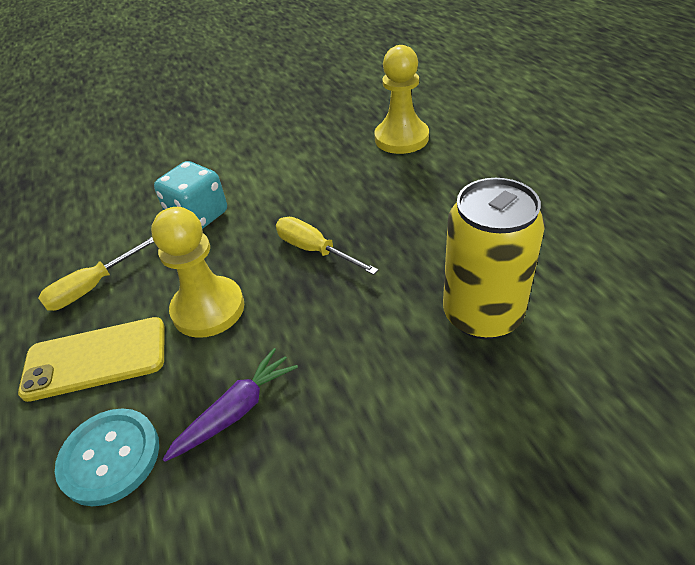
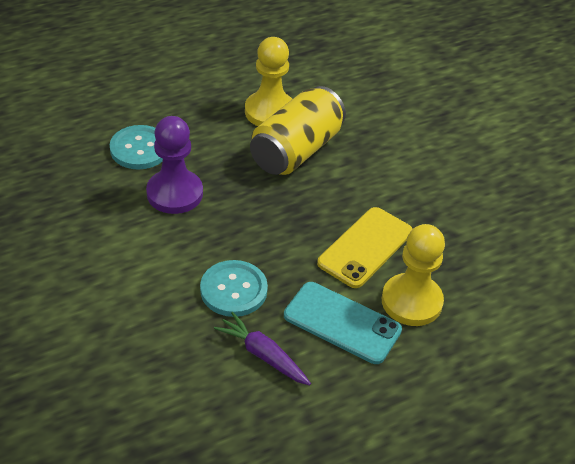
purple pawn: none = 0 -> [146,116,203,214] = 1
turquoise button: [55,408,159,506] = 1 -> [110,125,163,169] [200,260,268,317] = 2
turquoise dice: [154,161,227,229] = 1 -> none = 0
turquoise phone: none = 0 -> [284,282,402,364] = 1
yellow screwdriver: [38,237,154,311] [276,217,379,275] = 2 -> none = 0

